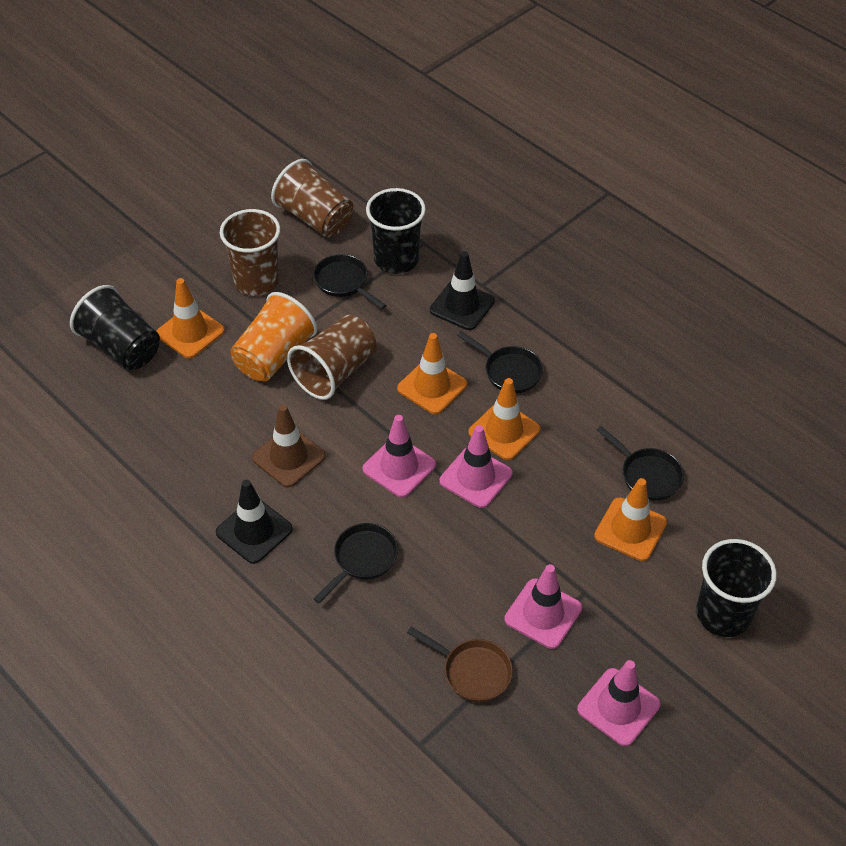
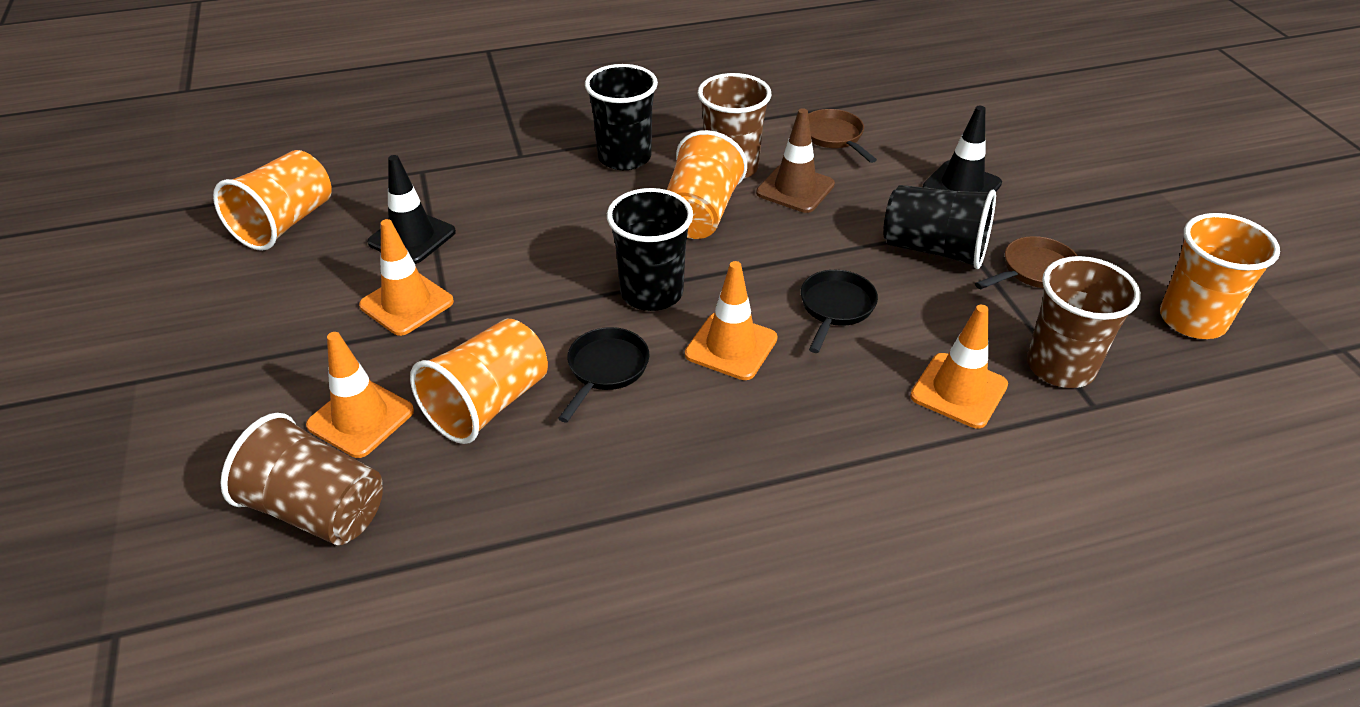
black pan: [313,254,387,309] [314,523,398,603] [457,331,543,393] [597,426,684,501] = 4 -> [558,327,649,423] [801,270,878,353] = 2
brown pan: [407,627,513,702] = 1 -> [808,109,877,163] [975,236,1078,289] = 2
orange cup: [230,292,317,381] = 1 -> [213,150,332,251] [410,319,548,444] [667,130,747,239] [1160,213,1280,339] = 4
pink traffic cone: [362,415,436,498] [440,425,513,508] [504,564,582,649] [577,660,660,746] = 4 -> none = 0

